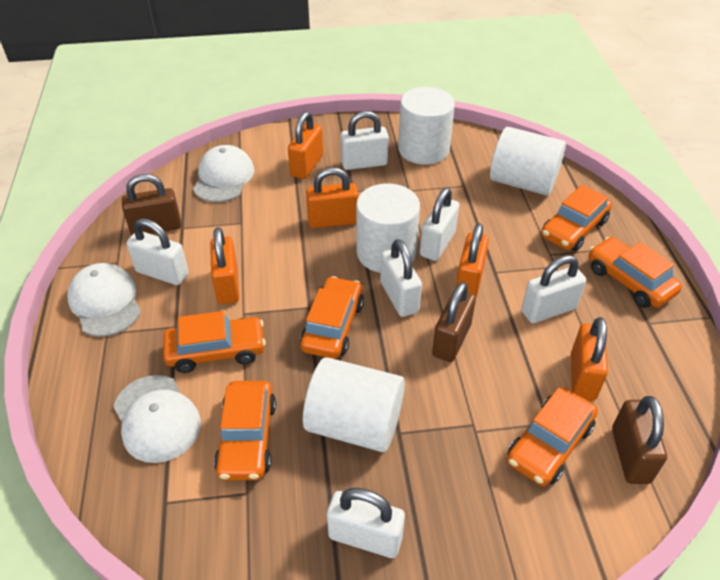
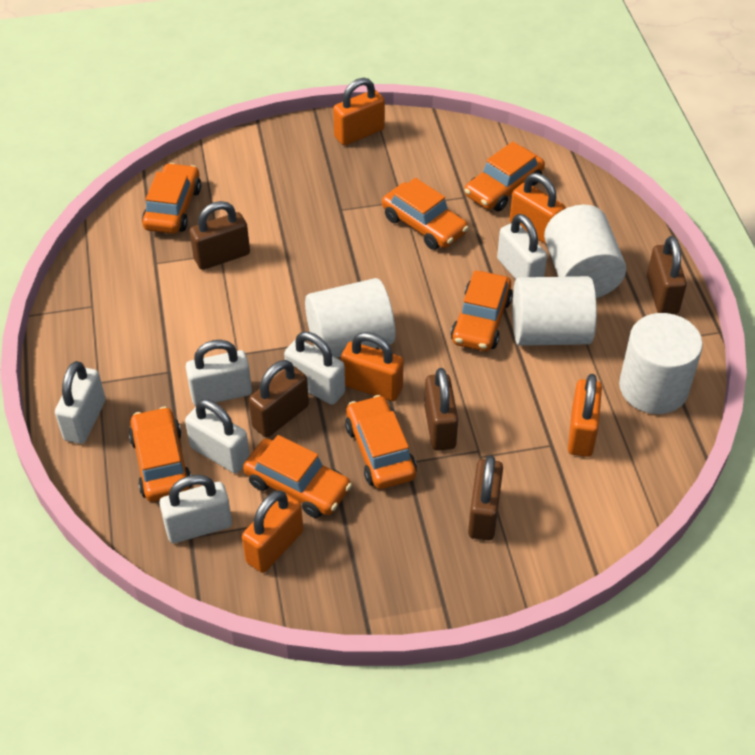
brown padlock: [122,174,181,235] [432,282,476,362] [612,396,667,484] = 3 -> [190,201,250,270] [249,360,309,437] [424,368,458,451] [468,455,503,541] [647,236,687,314] = 5
orange car: [163,311,266,373] [214,381,276,480] [300,276,364,359] [507,387,598,486] [541,185,612,251] [589,237,682,308] = 6 -> [129,407,192,502] [142,163,201,234] [243,435,352,518] [345,395,417,489] [382,178,469,250] [451,270,513,351] [464,141,545,211] = 7
white cap: [67,263,141,337] [113,375,201,463] [193,145,254,202] = 3 -> none = 0

